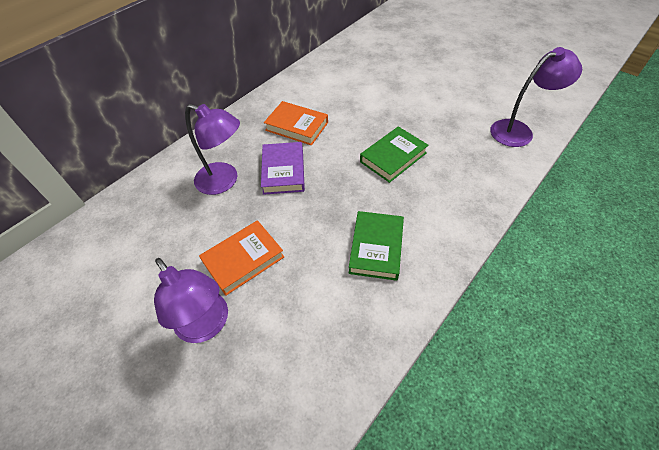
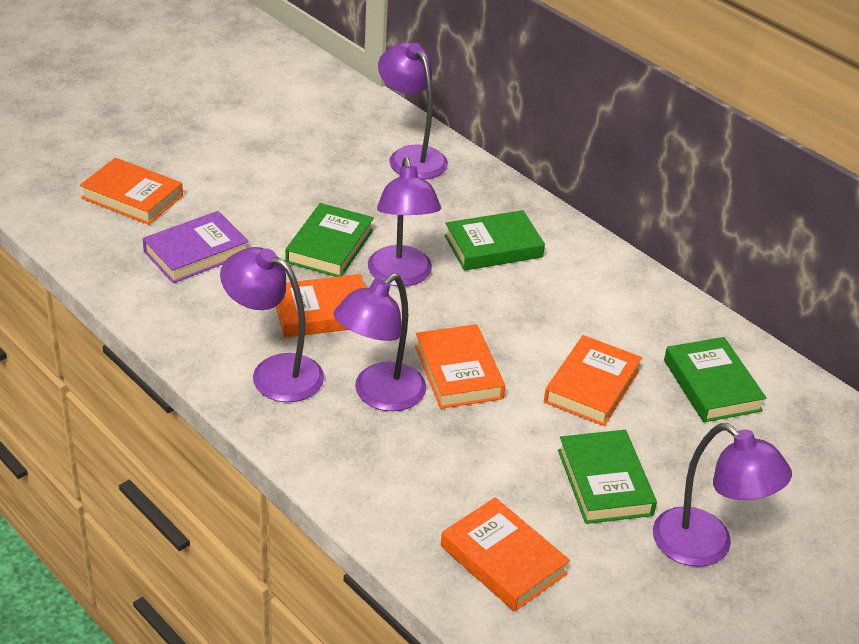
green book: [349,211,404,281] [360,126,429,183] = 2 -> [285,203,374,277] [444,210,545,271] [558,430,657,524] [664,337,766,422] = 4
orange book: [199,220,284,296] [264,101,328,145] = 2 -> [80,158,183,225] [276,274,365,338] [415,324,505,409] [441,497,570,612] [544,335,642,426] = 5
purple lamp: [154,258,228,343] [185,104,240,195] [490,47,582,147] = 3 -> [220,247,324,402] [333,273,426,411] [368,157,441,286] [378,42,448,180] [653,423,792,567] = 5

